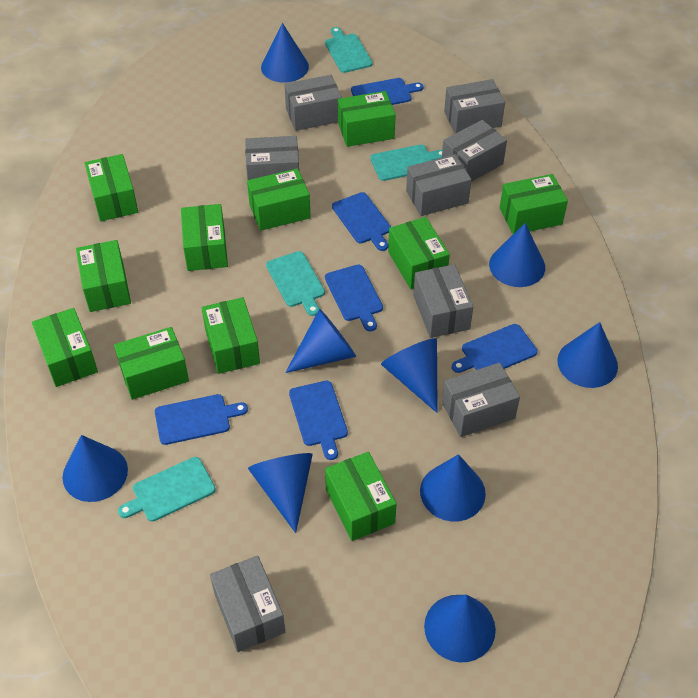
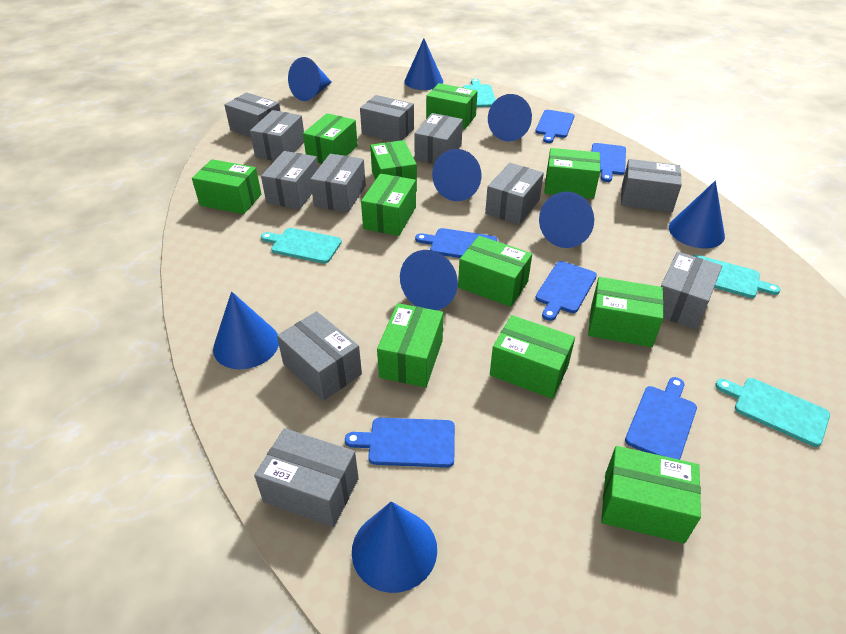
grey box: [210,555,285,652] [245,136,299,180] [284,75,342,131] [406,154,471,216] [413,264,473,338] [442,120,507,182] [442,363,520,437] [444,79,505,134] = 8 -> [225,92,280,137] [250,110,304,161] [254,428,359,527] [261,151,318,210] [277,311,362,401] [310,154,366,213] [360,95,414,142] [414,113,463,164] [485,163,544,225] [621,159,682,212] [661,251,722,330] = 11

